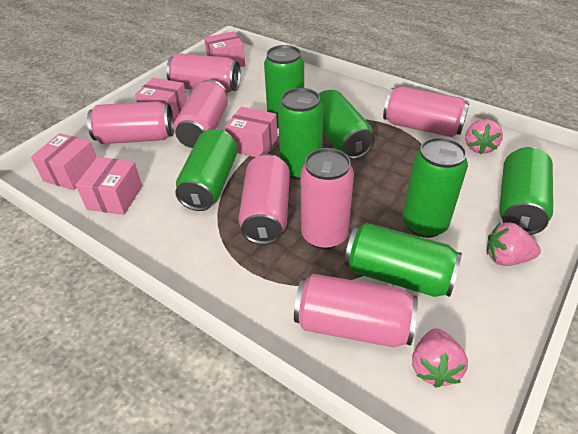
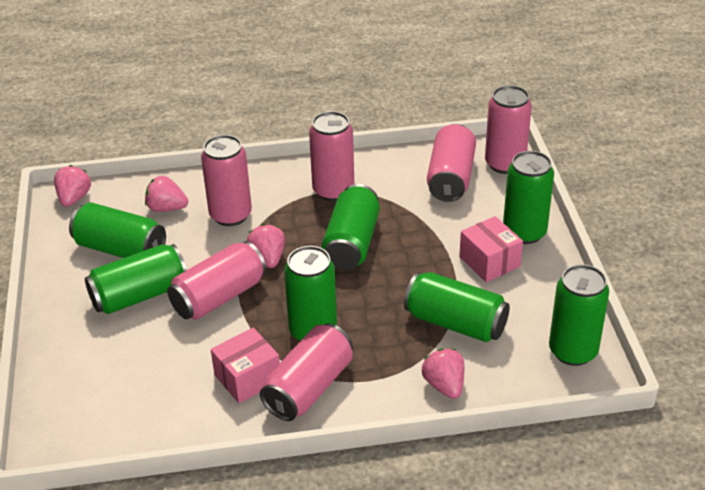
pink box: [31,133,97,190] [76,157,142,215] [135,78,187,122] [204,31,245,67] [225,107,278,157] = 5 -> [211,328,280,403] [459,216,523,282] = 2
pink can: [87,101,174,144] [166,53,241,93] [174,80,228,148] [238,154,290,245] [294,274,418,347] [301,148,354,249] [383,86,469,137] = 7 -> [167,241,266,320] [201,135,252,226] [260,323,353,421] [309,111,354,201] [427,124,476,202] [485,85,532,174] = 6
pink strawberry: [412,328,468,388] [465,119,503,154] [487,222,541,266] = 3 -> [54,165,91,207] [145,176,188,212] [247,224,285,268] [422,349,464,399] = 4

